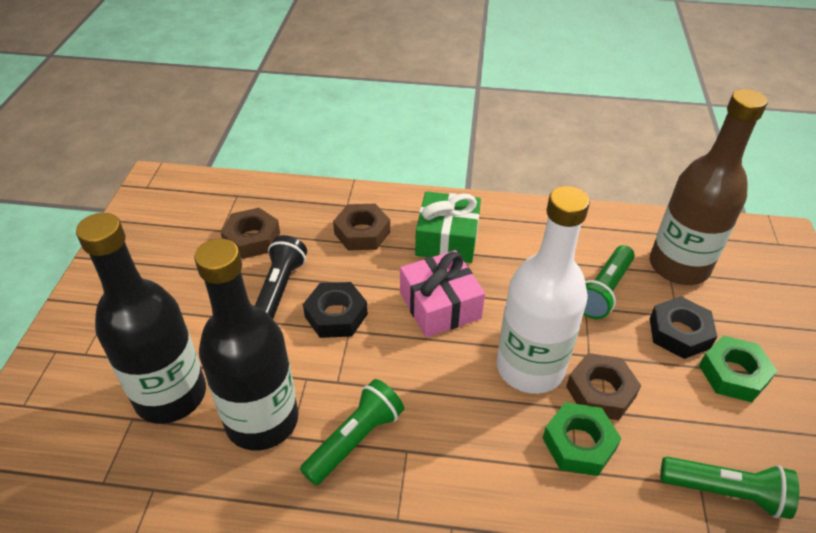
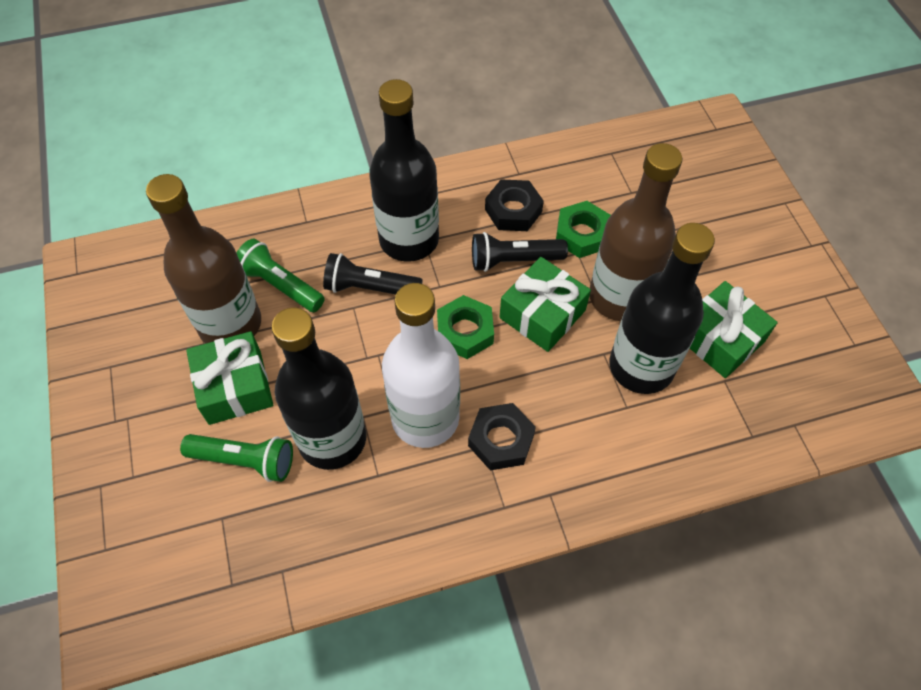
black bottle: [76,213,206,424] [195,238,298,450] = 2 -> [271,308,366,470] [369,79,439,262] [609,223,715,394] = 3
black flashlight: [255,235,307,319] = 1 -> [323,253,423,294] [472,232,568,272] = 2
brown bottle: [650,89,768,285] = 1 -> [146,174,261,344] [590,143,682,321] = 2
brown nut: [221,208,280,259] [333,204,390,251] [566,353,641,420] = 3 -> none = 0
green flashlight: [300,379,404,486] [583,245,635,319] [660,457,799,519] = 3 -> [180,434,293,482] [236,239,325,312] = 2
green gift: [415,191,481,263] = 1 -> [186,331,273,425] [500,257,591,352] [690,281,778,378] = 3
pink gift: [400,250,485,338] = 1 -> none = 0

